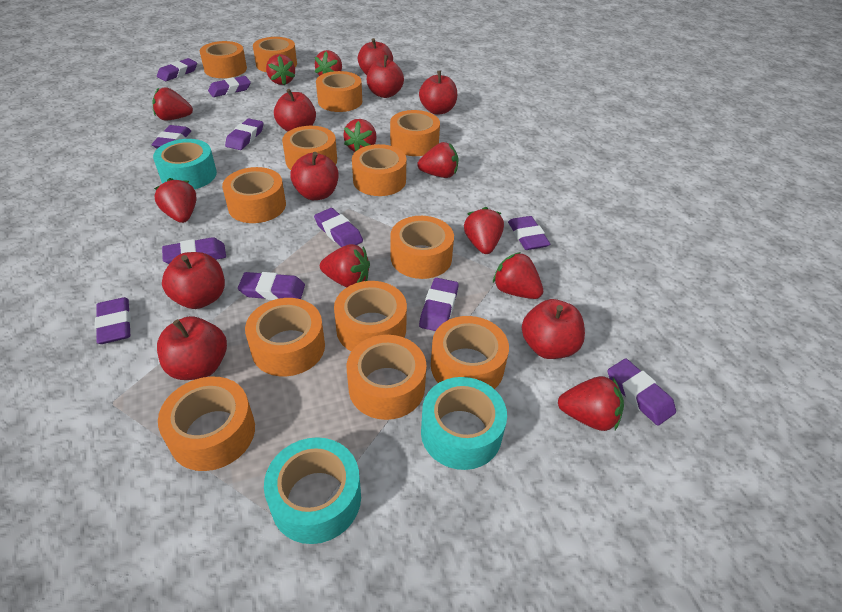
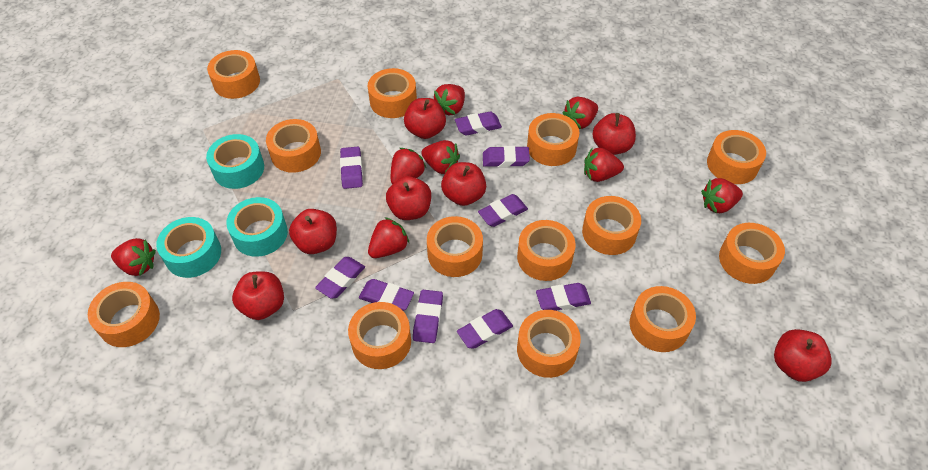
purple eraser: [95,297,131,344] [151,125,191,149] [157,58,197,81] [162,237,226,264] [208,76,251,97] [225,118,263,150] [238,272,305,300] [314,208,363,247] [419,278,459,331] [508,216,550,250] [608,359,676,426] = 11 -> [315,257,365,299] [340,147,363,189] [359,279,414,311] [413,290,443,343] [455,111,502,136] [457,309,513,349] [478,194,528,227] [483,146,530,167] [536,283,591,311] = 9
red apple: [157,316,227,380] [162,252,225,309] [274,89,316,131] [290,152,339,200] [358,38,393,75] [367,55,404,98] [419,71,457,115] [522,299,585,359] = 8 -> [232,271,284,320] [289,209,337,254] [386,176,431,220] [404,98,446,139] [441,162,486,206] [592,113,636,155] [774,329,832,382] = 7
red strawberry: [153,87,193,120] [154,178,196,223] [266,54,295,85] [315,50,342,76] [320,244,370,287] [343,119,377,152] [418,142,459,178] [464,207,504,254] [493,252,543,299] [558,376,624,431] = 10 -> [111,238,156,276] [368,217,409,258] [391,148,426,184] [422,140,460,174] [434,84,465,115] [563,97,598,129] [584,148,624,182] [701,178,743,214] = 8

